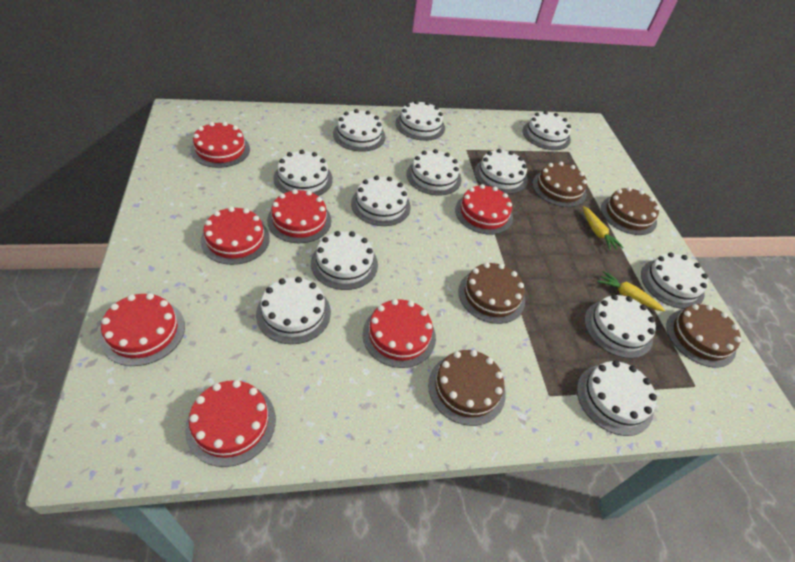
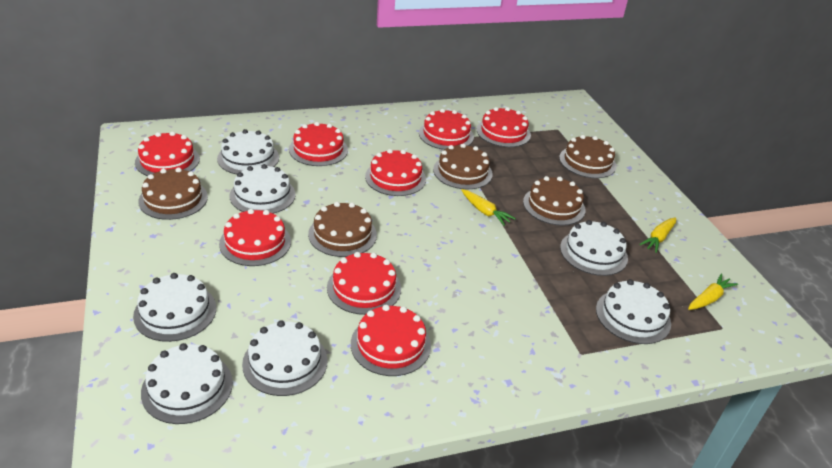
red cake: [100,293,185,366] [185,380,276,467] [191,122,250,168] [200,207,270,265] [267,189,331,243] [363,299,436,368] [455,184,513,235] = 7 -> [135,131,200,176] [219,209,291,266] [289,122,348,166] [327,252,401,315] [351,305,431,376] [365,149,426,196] [419,109,474,150] [477,107,531,147] = 8
white cake: [256,277,331,344] [273,150,333,196] [311,231,378,290] [333,109,385,152] [351,175,411,226] [396,100,445,141] [406,149,461,196] [474,149,528,194] [522,111,571,150] [577,361,657,436] [584,294,656,359] [641,252,708,309] = 12 -> [133,273,216,342] [141,343,233,424] [217,129,279,175] [230,164,296,214] [242,320,327,396] [560,220,628,276] [596,279,671,344] = 7
yellow carrot: [583,206,623,251] [597,271,666,312] = 2 -> [461,189,516,226] [639,217,676,253] [688,273,738,310] = 3

